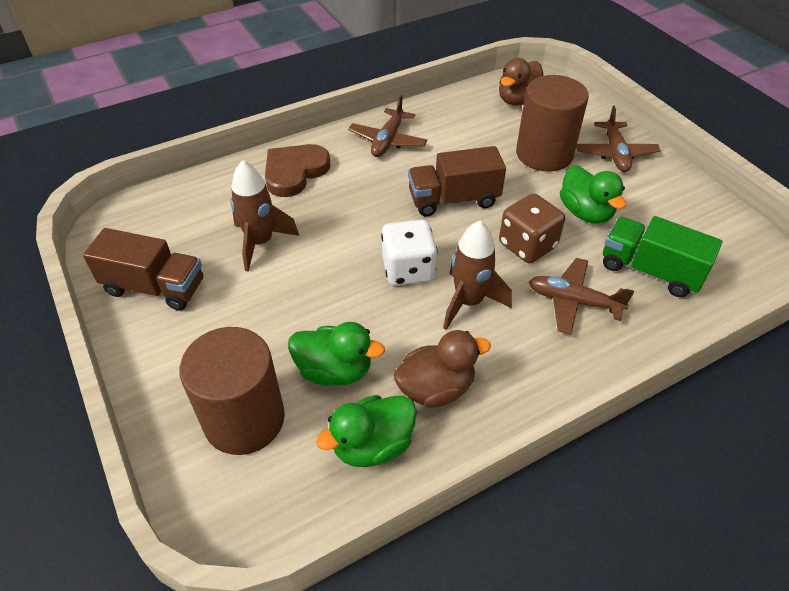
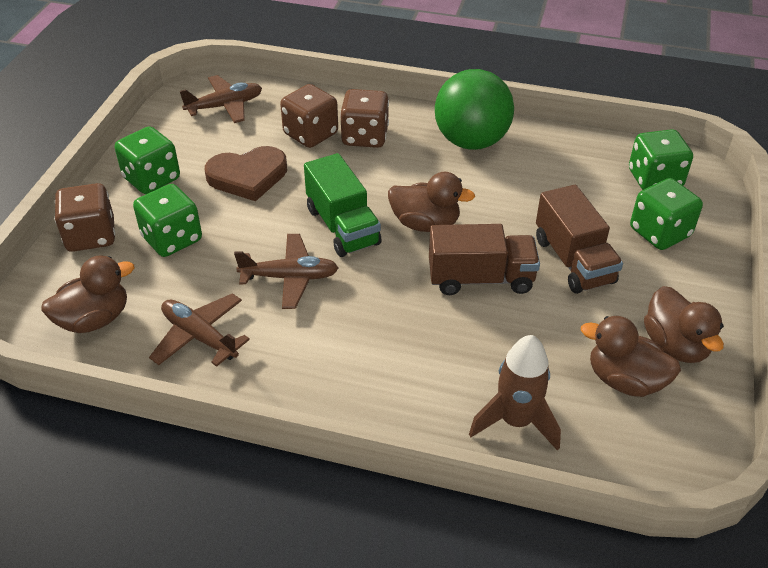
brown cylinder: [179,327,285,455] [516,75,589,172] = 2 -> none = 0
brown dice: [499,193,565,263] = 1 -> [54,183,115,252] [280,84,338,148] [340,89,389,148] = 3
brown duck: [394,330,491,408] [499,58,544,106] = 2 -> [41,256,134,333] [388,172,475,232] [581,316,681,397] [644,286,724,363] = 4
brown rocket: [230,160,299,272] [443,221,512,330] = 2 -> [469,335,561,451] = 1
green ball: none = 0 -> [435,69,514,150] = 1
green dice: none = 0 -> [115,126,180,194] [133,184,202,257] [629,129,693,190] [630,178,703,250] = 4
green duck: [288,322,385,386] [316,395,417,467] [560,165,626,224] = 3 -> none = 0
white dice: [381,220,438,286] = 1 -> none = 0

